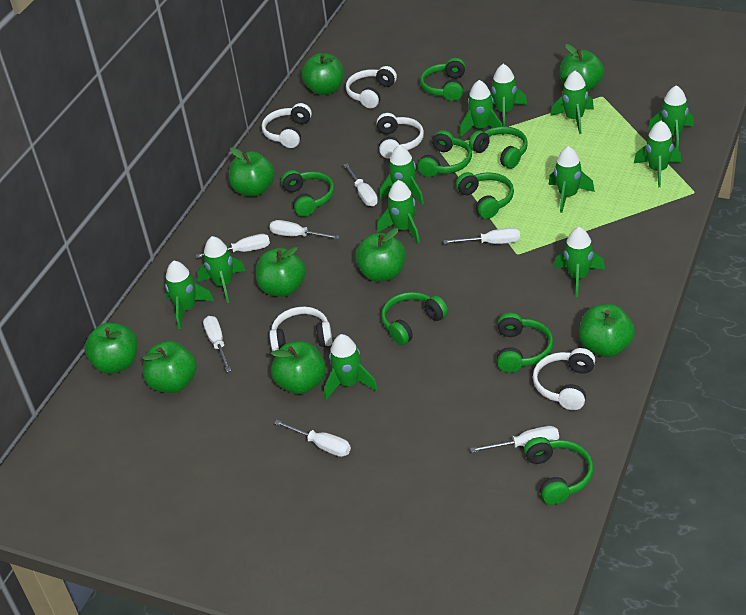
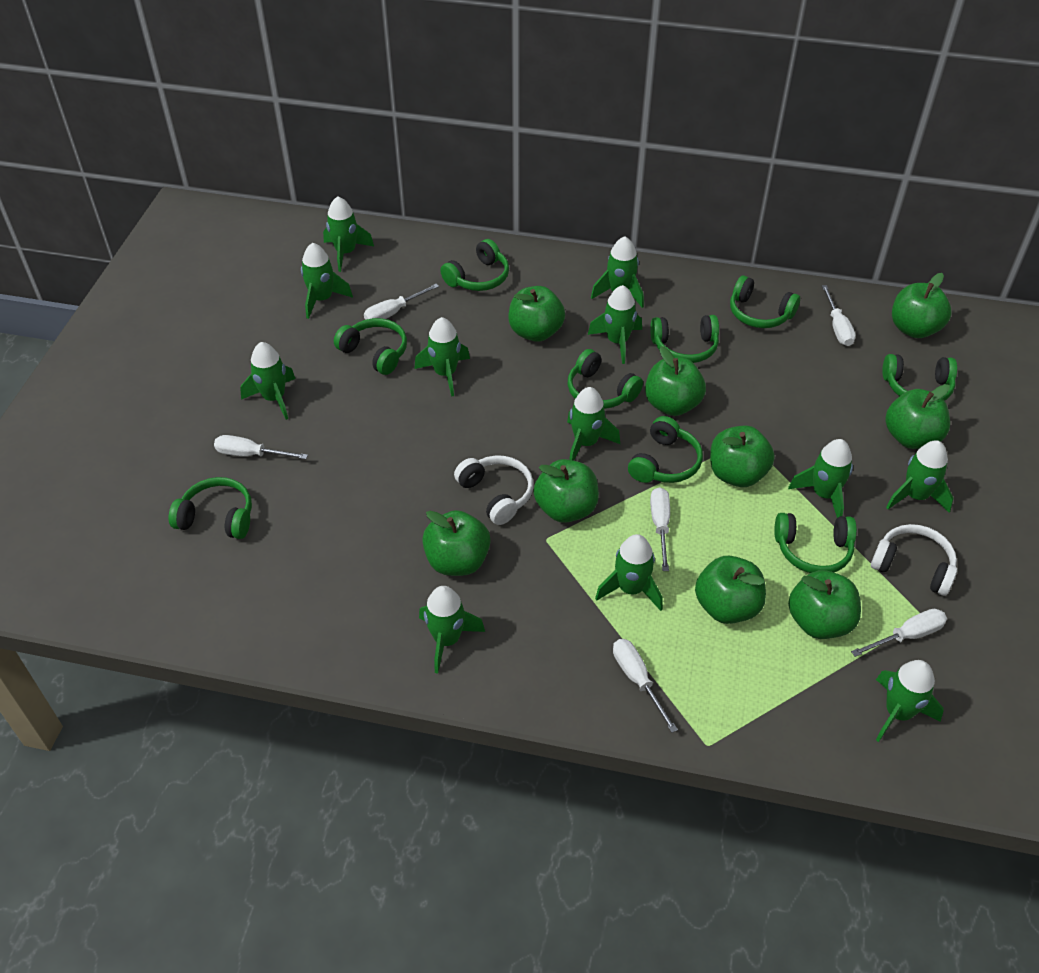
green headphones: [281,170,334,217] [381,292,448,345] [418,130,472,177] [420,58,465,101] [456,172,514,219] [469,126,528,169] [497,313,554,373] [524,437,594,505] = 8 -> [169,477,252,539] [334,318,407,375] [440,239,509,291] [568,349,643,409] [628,416,703,483] [650,315,719,363] [730,275,800,328] [774,513,857,573] [882,354,957,401] = 9
white headphones: [262,103,312,148] [269,307,333,351] [346,66,397,108] [377,113,424,159] [533,348,595,410] = 5 -> [454,455,533,525] [871,524,957,596] = 2
white screwdriver: [196,234,270,258] [203,316,231,372] [270,220,340,239] [274,420,351,457] [344,164,378,206] [443,228,520,244] [470,426,559,453] = 7 -> [214,435,308,459] [364,284,439,320] [613,639,678,733] [650,487,670,571] [822,285,856,346] [851,609,947,657] = 6

